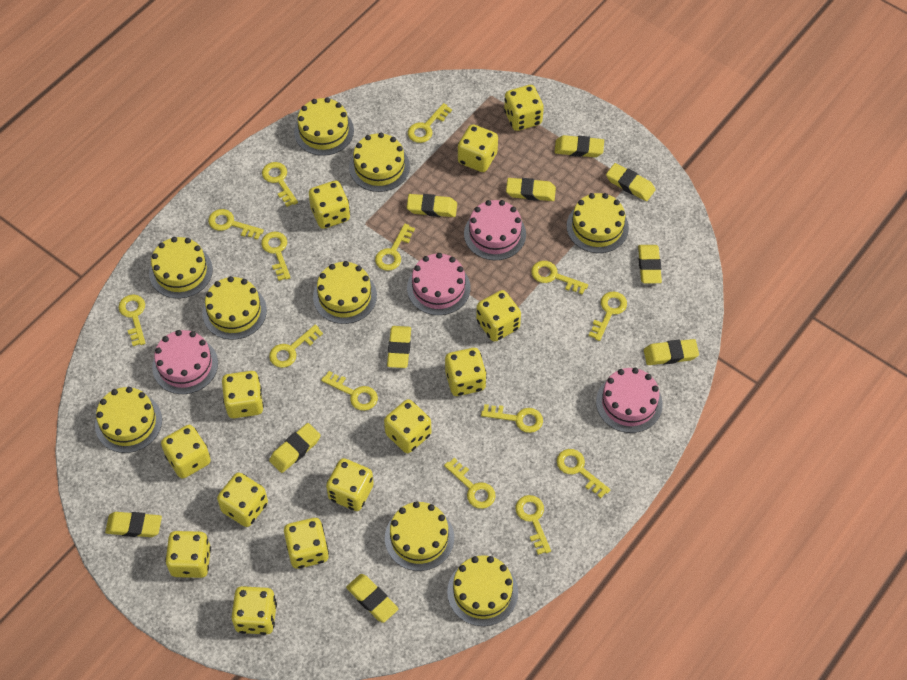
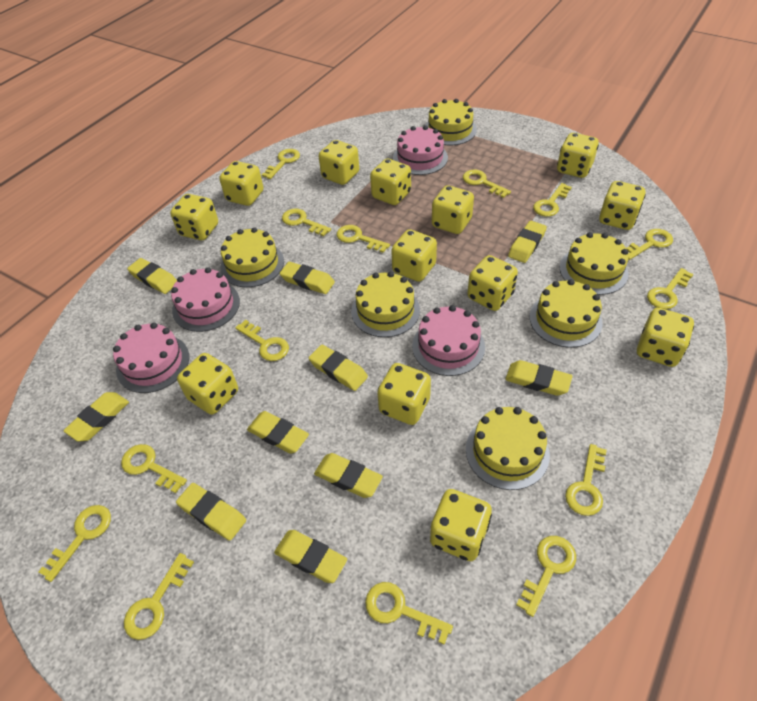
yellow cake: [95,387,162,453] [149,237,213,298] [202,276,267,340] [294,97,354,156] [313,261,377,324] [349,133,410,192] [385,501,454,571] [447,555,518,626] [567,193,629,253] = 9 -> [220,227,284,287] [351,271,420,337] [426,99,477,145] [466,407,550,490] [529,279,602,348] [560,232,629,295] = 6

